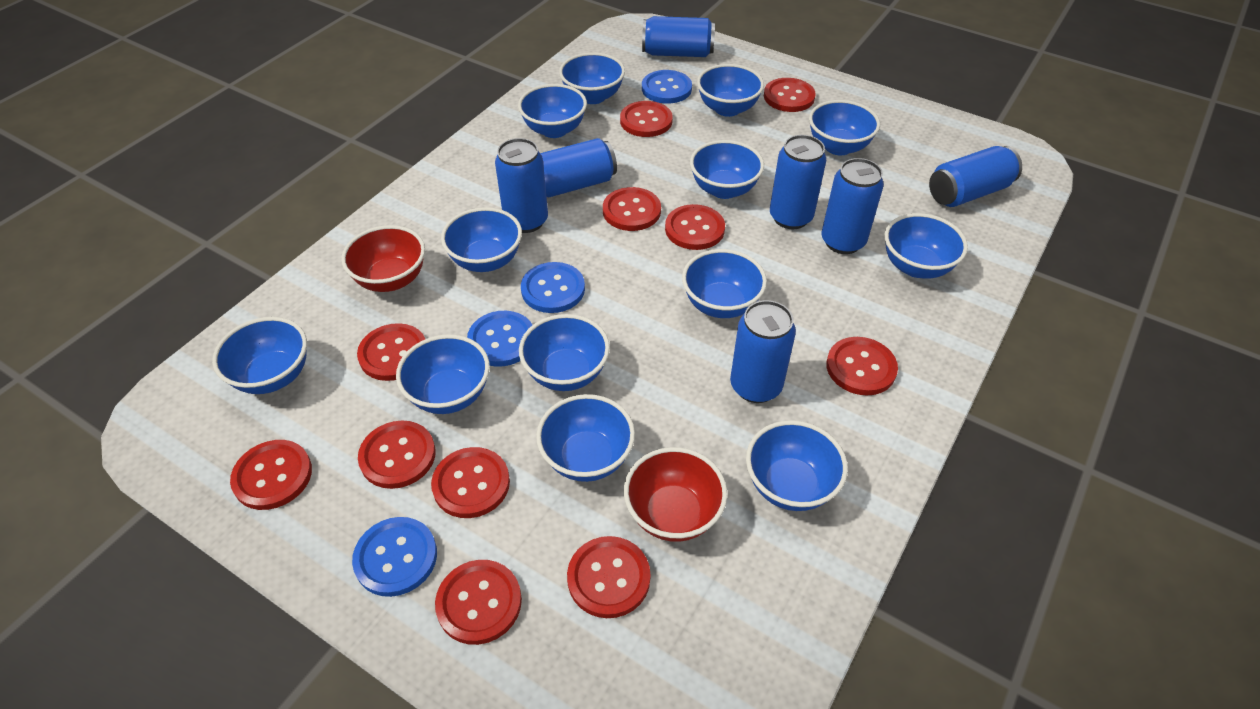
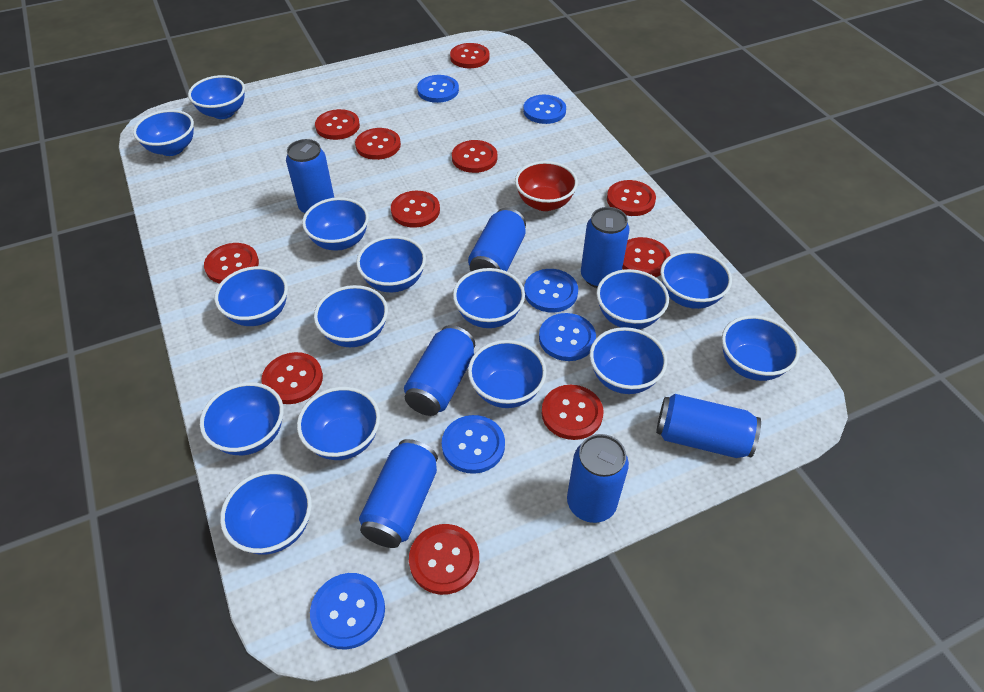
blue bowl: [212,317,307,394] [396,334,490,414] [441,207,522,272] [518,84,587,138] [519,314,610,391] [536,394,635,482] [559,52,625,104] [682,249,767,318] [690,140,764,199] [697,64,764,117] [746,420,848,511] [809,100,880,155] [885,213,968,279] = 13 -> [133,110,194,156] [188,75,245,119] [200,382,284,455] [214,266,288,326] [220,470,312,554] [297,387,380,460] [302,197,369,251] [314,285,388,347] [356,236,426,292] [453,268,525,328] [468,340,547,408] [590,327,667,394] [596,269,669,329] [660,250,732,309] [722,315,800,381] = 15
blue button: [352,517,437,597] [467,311,532,367] [521,262,585,313] [642,70,692,104] = 4 -> [310,573,385,649] [417,75,459,103] [442,415,505,474] [523,95,566,124] [524,269,578,313] [539,313,596,361] = 6
red bowl: [341,225,425,292] [624,447,727,542] = 2 -> [515,161,578,211] = 1

